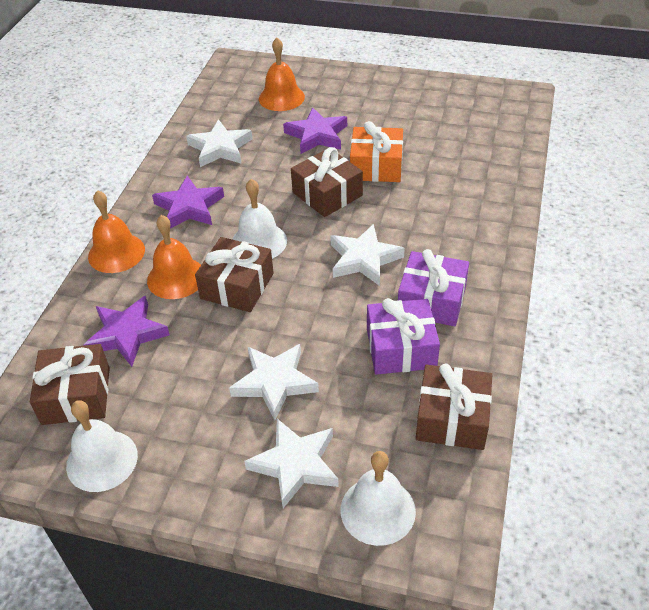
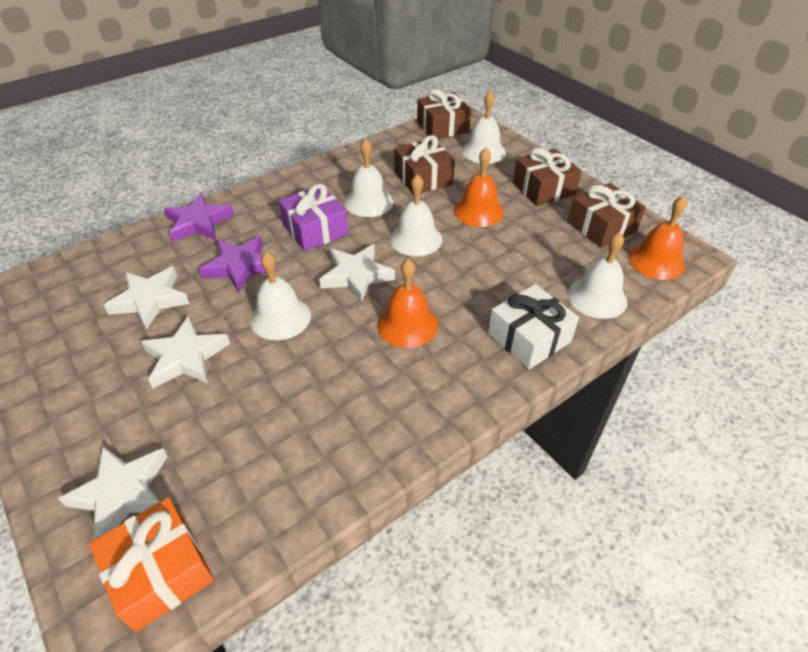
purple gift: [367,298,440,375] [398,249,469,326] = 2 -> [279,184,348,251] = 1
purple star: [84,296,170,367] [152,176,224,229] [283,107,347,154] = 3 -> [164,193,234,242] [199,236,277,293] = 2
white bell: [66,400,138,492] [232,179,287,259] [341,451,416,546] = 3 -> [250,252,311,340] [344,138,393,217] [390,174,442,256] [462,91,506,164] [568,232,627,319] = 5
white gift: none = 0 -> [488,284,579,369] = 1

